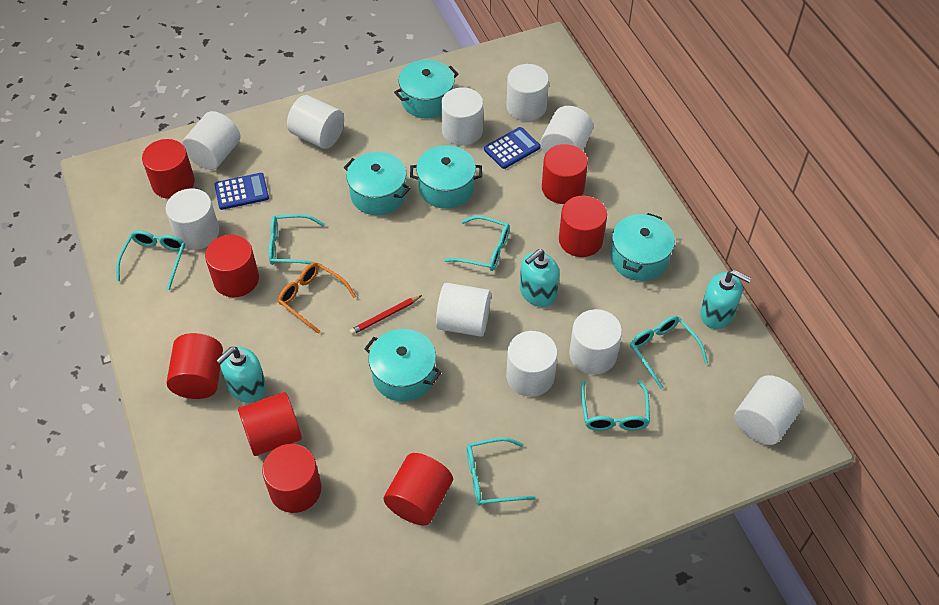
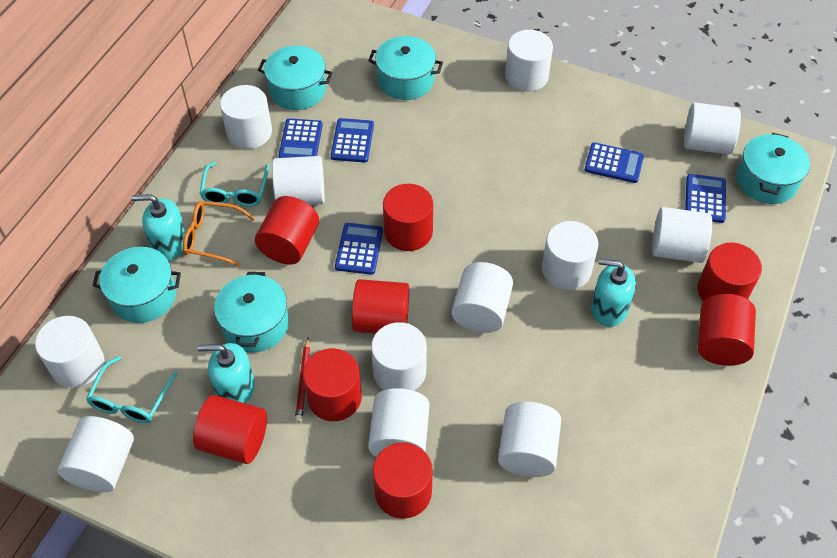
blue calculator: [214,173,269,210] [484,127,540,169] = 2 -> [278,118,323,158] [331,118,374,163] [335,223,383,275] [585,142,644,183] [685,174,726,223] = 5
turquoise glasses: [116,230,185,290] [269,214,325,265] [444,216,510,271] [467,438,536,506] [581,381,650,431] [630,316,708,389] = 6 -> [86,356,178,423] [200,162,269,207] = 2
white cylinder: [166,188,219,250] [182,111,240,170] [287,95,344,149] [436,283,491,337] [441,87,483,146] [506,64,549,121] [506,331,558,397] [540,106,593,154] [569,309,622,375] [734,375,803,445] = 10 -> [35,316,104,388] [57,416,134,492] [220,85,272,149] [272,156,325,205] [368,388,430,457] [371,322,427,391] [452,262,513,333] [498,402,561,477] [505,30,553,92] [542,221,598,290] [652,207,712,263] [684,102,741,155] = 12

